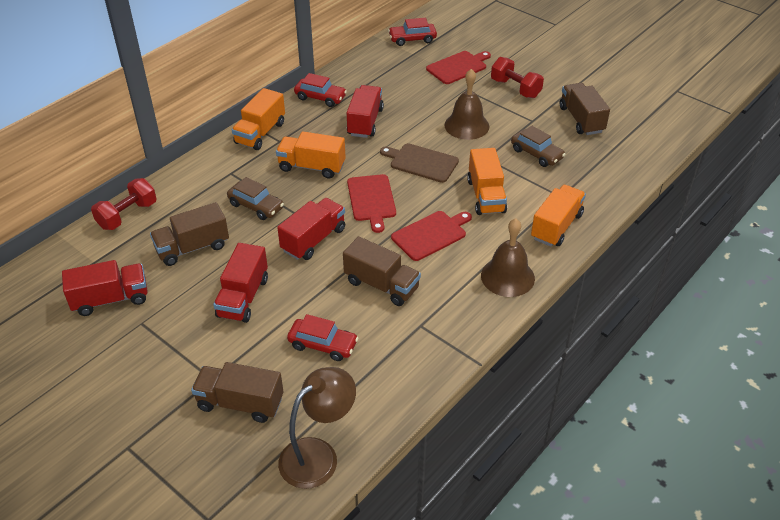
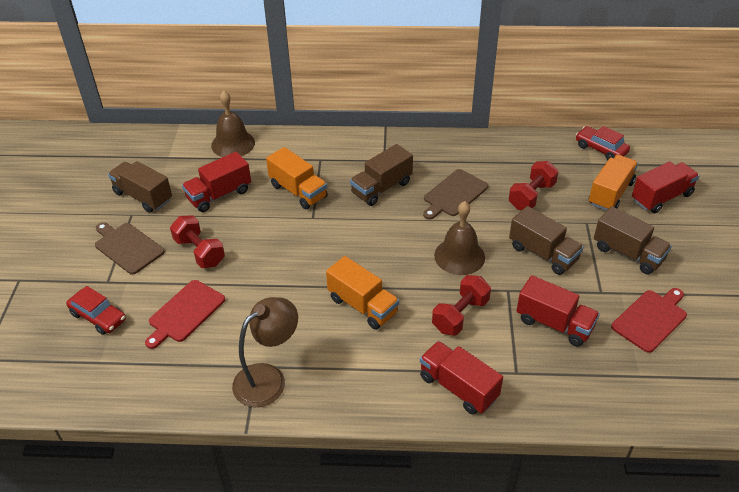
brown car: [227,177,284,220] [511,126,566,167] = 2 -> none = 0
brown cutting board: [380,143,459,183] = 1 -> [95,222,165,275] [423,169,488,219] = 2
orange truck: [232,88,285,150] [276,131,346,179] [467,148,507,215] [531,185,586,246] = 4 -> [266,147,328,209] [326,256,399,330] [589,155,638,211] = 3
red car: [287,314,358,361] [294,73,347,107] [388,18,437,46] = 3 -> [66,286,126,335] [576,126,630,160] = 2
red cutting board: [347,174,396,233] [391,211,472,261] [426,51,491,84] = 3 -> [145,280,225,349] [611,288,687,353] = 2
red dumbbell: [91,178,157,230] [491,57,544,98] = 2 -> [170,215,225,268] [432,275,491,335] [509,161,559,210] = 3

